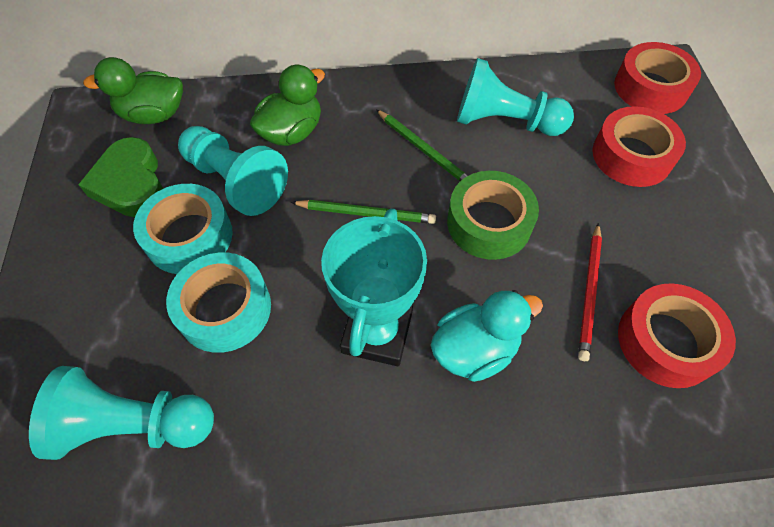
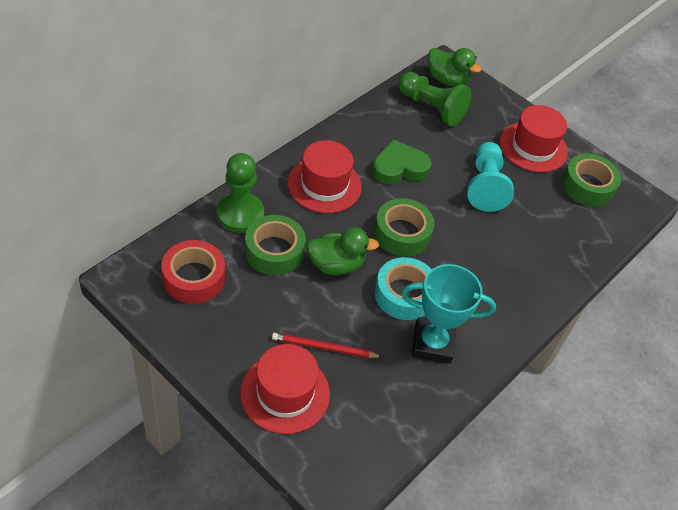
green pawn: none = 0 -> [217,153,264,233] [398,72,472,126] = 2
green pencil: [291,200,436,224] [377,110,468,181] = 2 -> none = 0
green tape: [447,171,539,260] = 1 -> [245,215,306,276] [374,198,434,257] [562,153,621,207] = 3
red hat: none = 0 -> [240,344,330,434] [287,140,362,213] [500,105,568,173] = 3
red tape: [592,106,686,187] [614,42,701,114] [618,283,736,388] = 3 -> [161,240,225,304] = 1
turquoise duck: [431,290,543,382] = 1 -> none = 0
turquoise pawn: [29,366,214,460] [178,126,288,216] [457,58,574,136] = 3 -> [467,142,514,212] = 1
turquoise tape: [133,184,233,274] [166,252,271,353] = 2 -> [374,257,432,320] = 1

